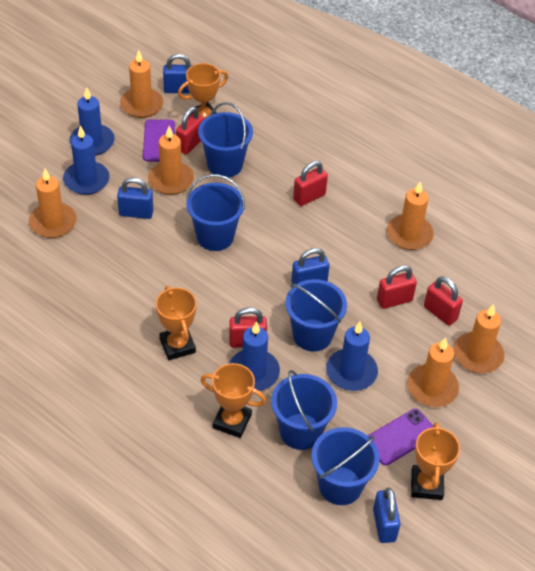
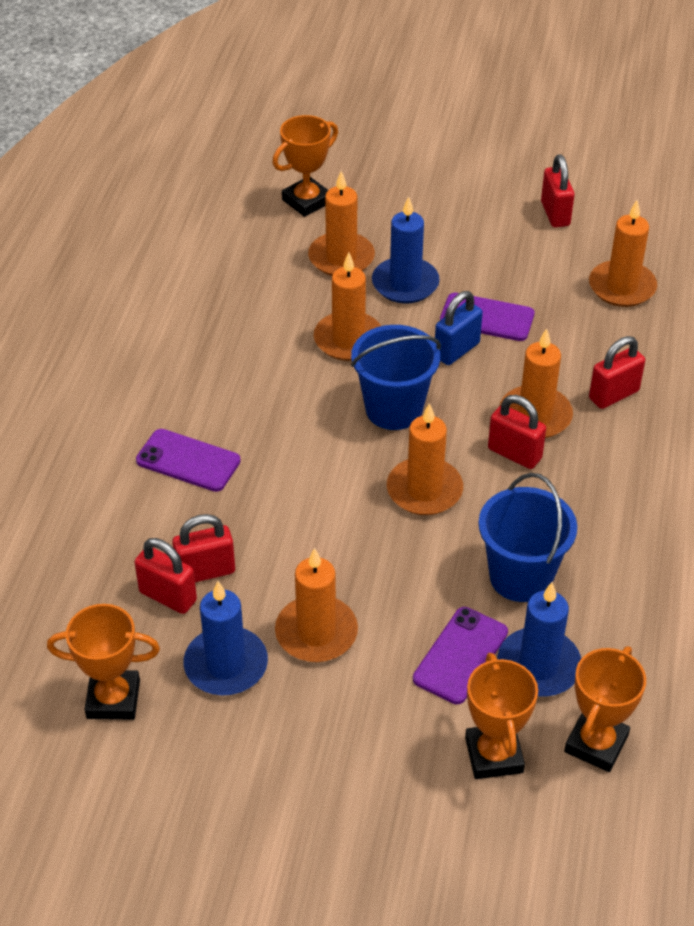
blue bucket: [186,174,245,251] [198,102,253,178] [271,370,337,450] [285,279,347,352] [311,427,380,505] = 5 -> [351,325,441,430] [478,473,577,602] = 2
blue candle: [63,126,110,195] [69,87,115,156] [229,322,280,391] [326,322,378,391] = 4 -> [184,581,268,695] [372,196,440,304] [497,582,581,697] = 3
blue padlock: [117,177,154,219] [163,54,193,93] [291,248,330,284] [373,488,401,543] = 4 -> [435,291,483,365] = 1
purple phone: [143,119,175,162] [367,409,433,465] = 2 -> [136,429,241,492] [413,607,508,704] [440,293,535,341] = 3

